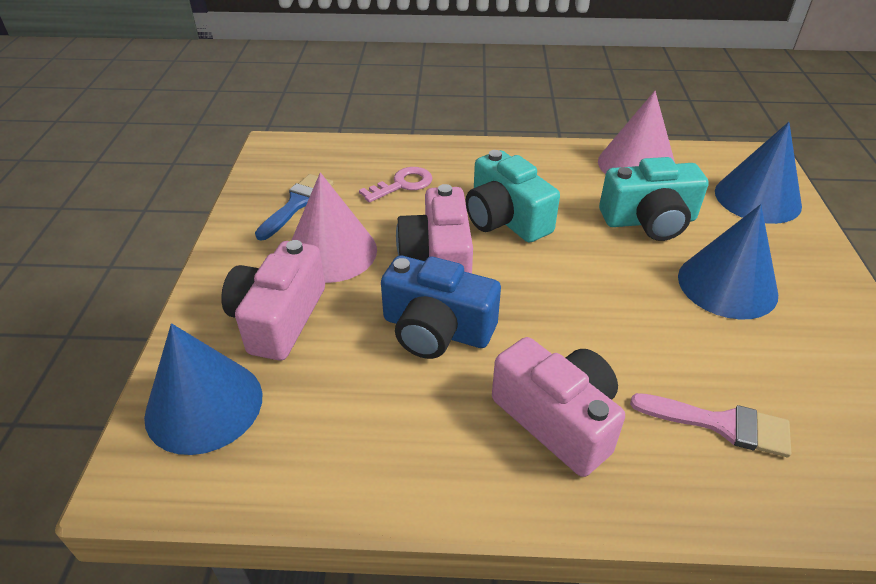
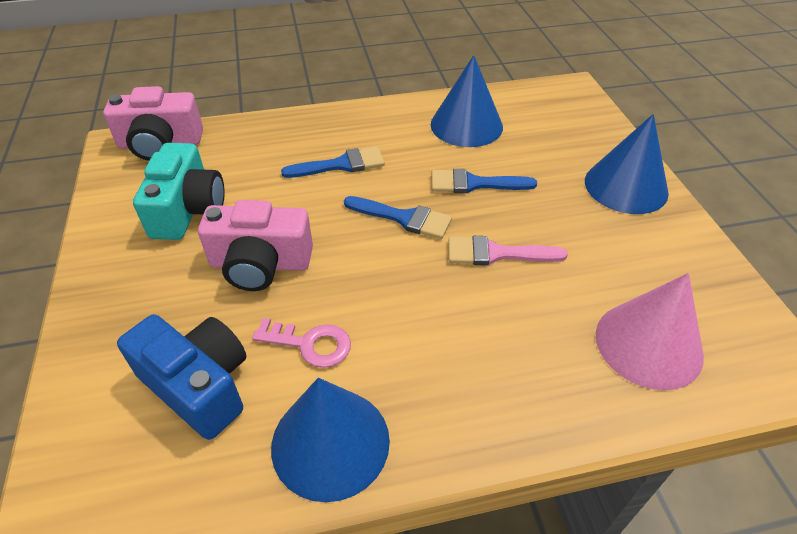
blue brush: [255,174,333,241] = 1 -> [281,147,385,178] [344,196,452,239] [432,169,537,193] = 3
pink camera: [221,240,325,361] [396,184,473,273] [492,337,625,477] = 3 -> [103,86,203,161] [198,200,313,291] = 2
pink cone: [291,173,377,283] [598,91,675,174] = 2 -> [596,273,704,390] = 1
turquoise camera: [466,150,560,243] [599,157,709,241] = 2 -> [133,143,225,240] = 1

